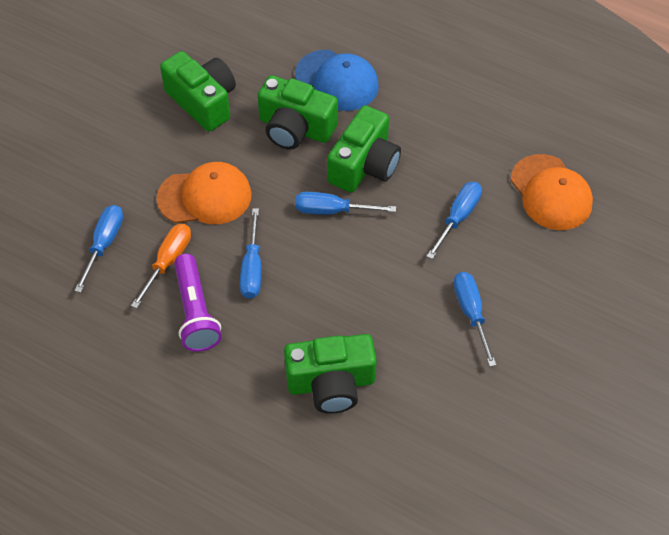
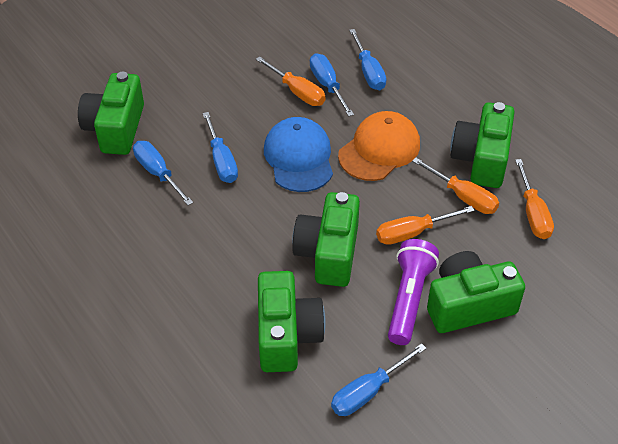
green camera: [160,51,236,132] [258,75,338,150] [284,334,377,414] [327,105,401,193] = 4 -> [78,72,144,155] [258,271,326,372] [292,192,360,287] [427,251,525,333] [450,102,515,188] = 5
orange cap: [156,162,252,224] [511,154,593,230] = 2 -> [338,111,420,181] = 1
orange screwdriver: [131,224,191,309] = 1 -> [256,56,325,106] [376,206,475,245] [412,158,499,214] [515,159,554,239] = 4

